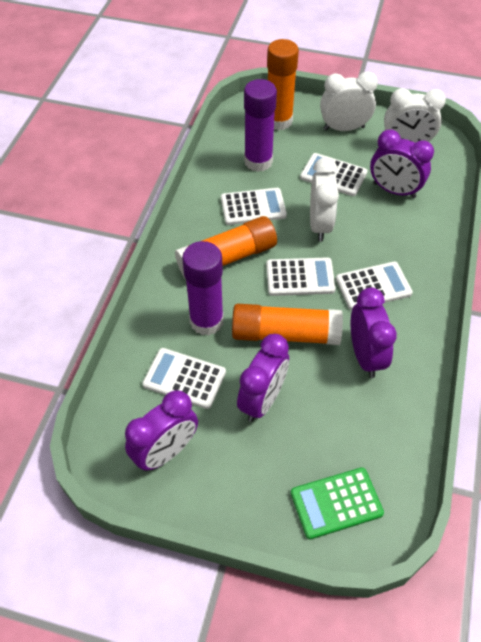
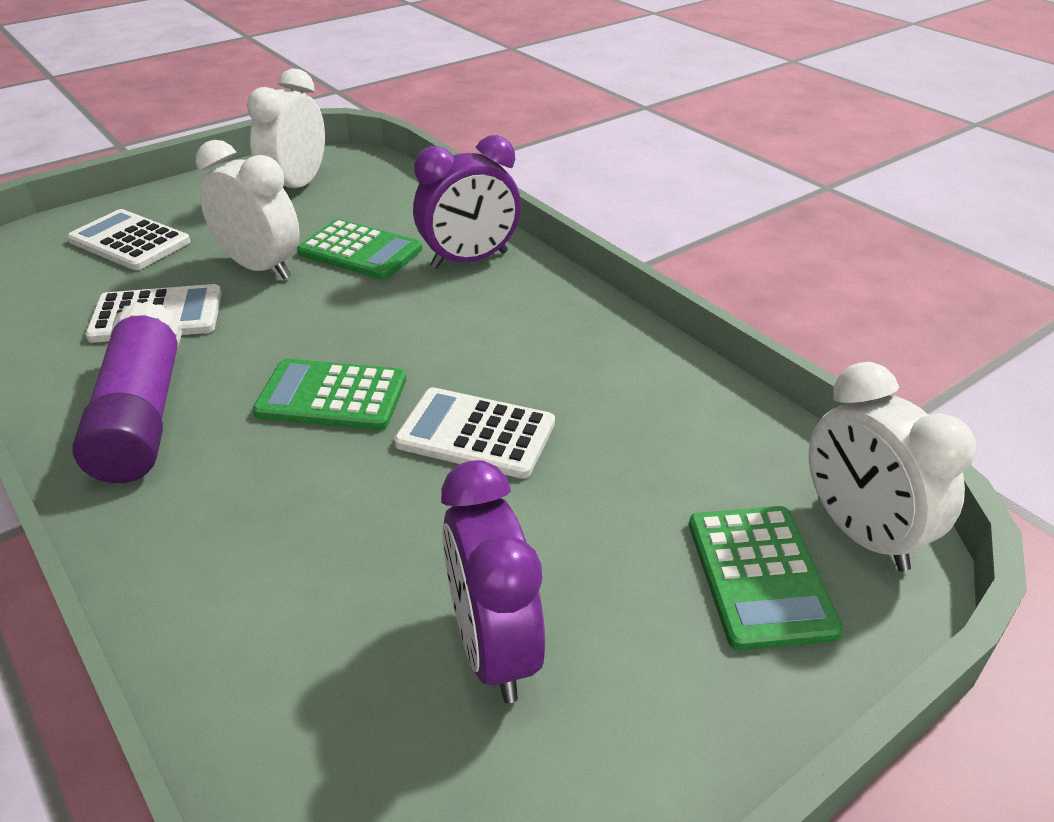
green calculator: [291,467,384,539] = 1 -> [252,359,406,430] [297,219,422,280] [689,506,843,651] = 3
orange glue stick: [175,216,277,279] [232,304,343,345] [267,39,299,130] = 3 -> none = 0
purple clock: [125,390,198,471] [237,334,289,422] [351,287,397,378] [370,130,434,198] = 4 -> [413,135,521,269] [441,460,545,703] = 2
purple glue stick: [182,241,224,336] [244,79,277,172] = 2 -> [72,301,182,483] = 1
white calculator: [142,348,226,409] [221,188,287,225] [266,257,336,296] [300,153,368,196] [336,261,413,310] = 5 -> [67,209,190,270] [85,284,222,343] [394,387,555,479] = 3

